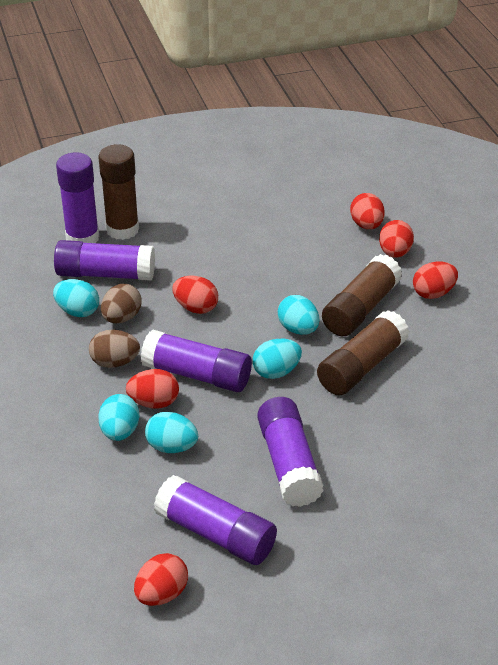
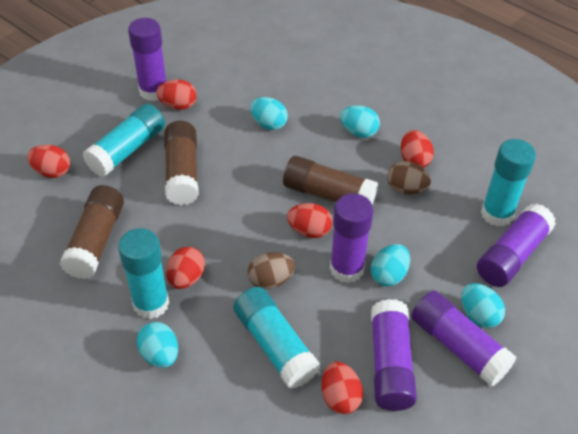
turquoise glue stick: none = 0 -> [83,103,165,177] [118,228,169,319] [233,287,320,389] [481,139,536,227] = 4

